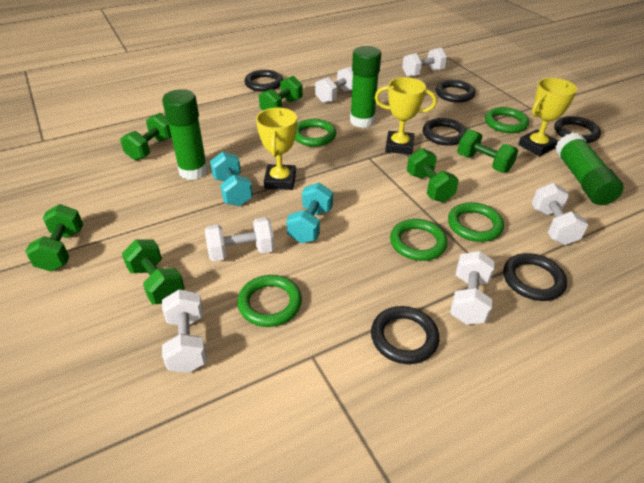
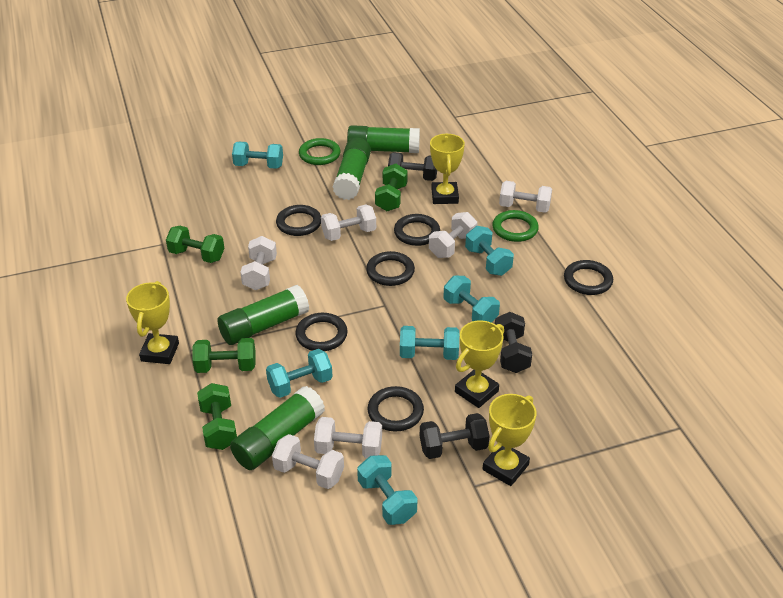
black dumbbell: none = 0 -> [388,152,437,181] [420,413,490,459] [495,312,532,373] = 3
green dumbbell: [25,204,83,272] [120,113,172,160] [122,239,185,304] [259,76,303,110] [407,148,459,202] [457,129,518,173] = 6 -> [166,226,224,263] [192,338,256,373] [197,383,237,450] [375,164,408,211] = 4
green glue stick: [162,89,208,180] [350,46,381,128] [555,133,623,205] = 3 -> [218,285,309,345] [230,386,325,470] [333,138,371,200] [347,125,420,153] = 4
green ring: [237,275,302,327] [295,119,336,147] [390,219,448,261] [448,202,504,242] [485,107,529,133] = 5 -> [299,138,341,165] [492,210,539,242] = 2
turquoise dumbbell: [210,152,253,206] [287,183,333,243] = 2 -> [232,142,283,169] [266,349,333,398] [357,455,418,525] [400,326,459,360] [444,276,500,323] [465,226,514,276] = 6
yellow trophy: [256,108,297,190] [375,77,437,155] [518,78,577,156] = 3 -> [126,281,179,364] [430,134,465,204] [455,321,504,408] [482,394,537,486] = 4

